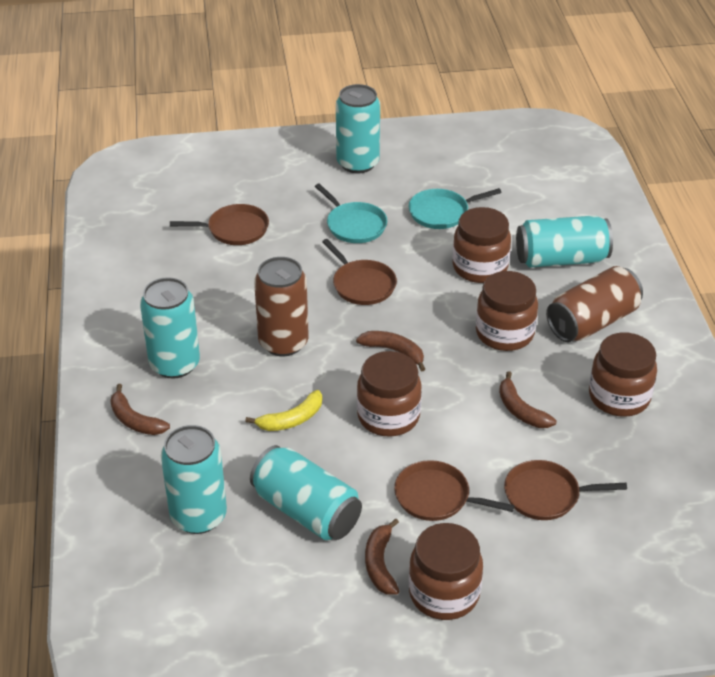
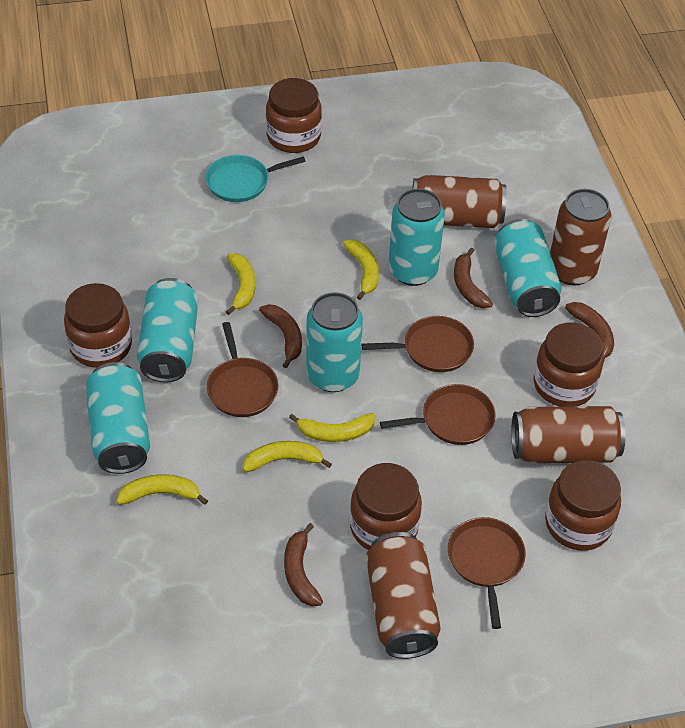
brown can: [254,257,309,356] [546,266,643,342] = 2 -> [366,532,441,659] [412,175,507,228] [511,406,626,463] [550,189,611,285] = 4
turquoise pan: [315,183,387,243] [408,188,502,229] = 2 -> [205,155,305,202] = 1
yellow banana: [245,390,322,431] = 1 -> [116,474,208,505] [226,253,256,315] [243,441,332,472] [289,413,376,442] [343,240,379,300] = 5

